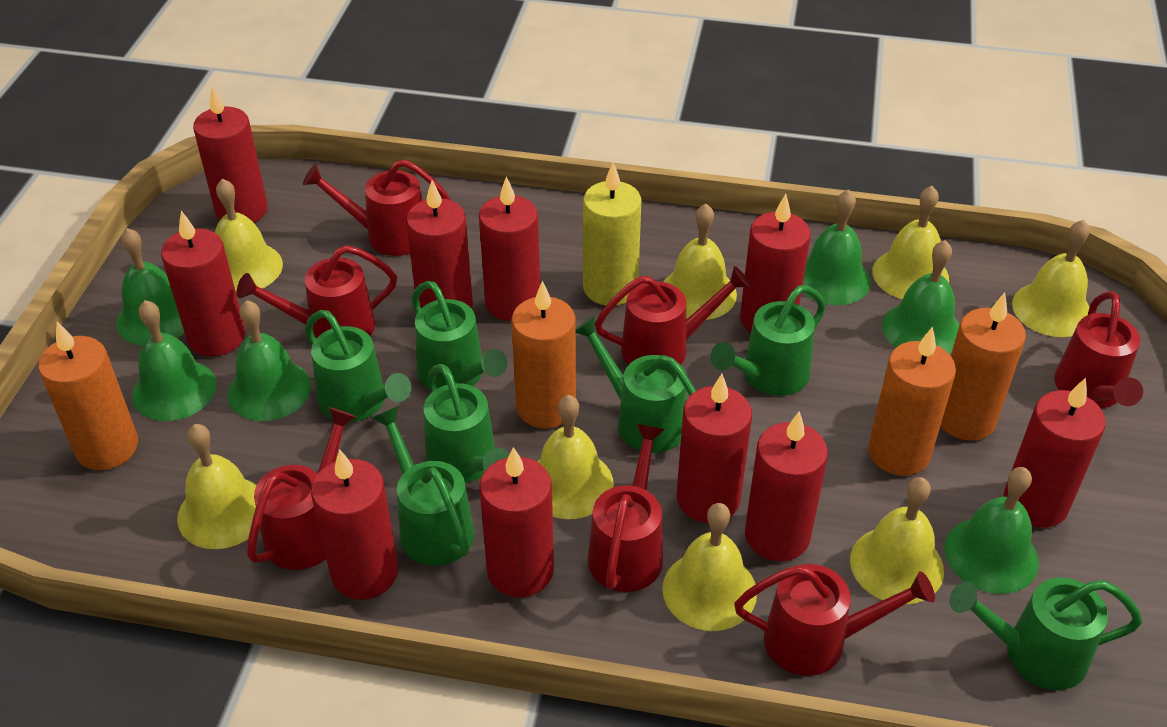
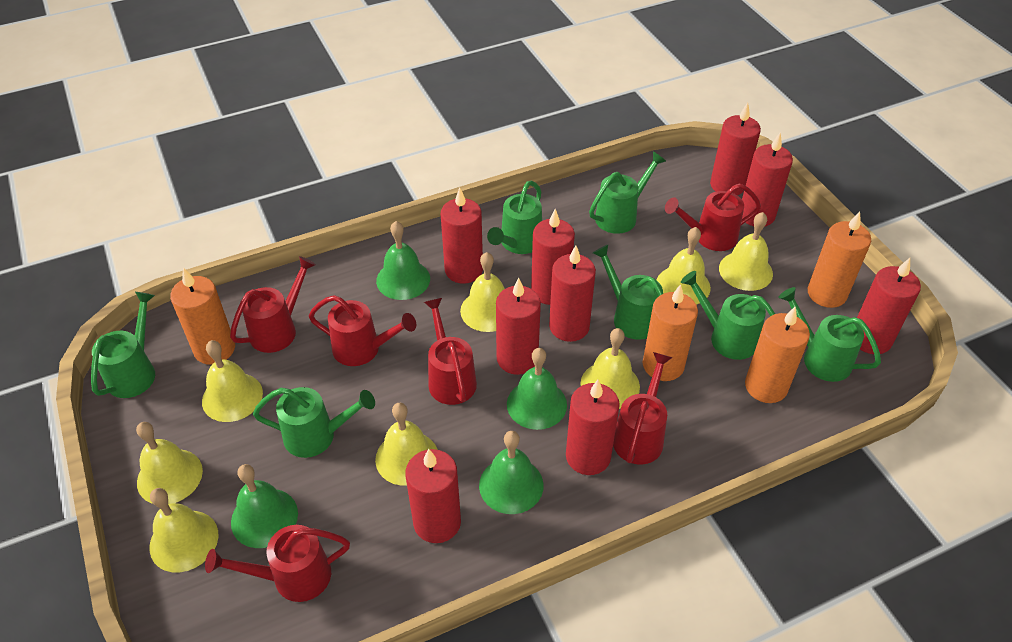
green bell: [116,228,184,346] [132,300,216,421] [227,300,311,421] [803,189,871,305] [882,240,959,354] [944,467,1039,594] = 6 -> [231,464,298,548] [376,221,430,300] [479,431,544,514] [507,348,567,430] = 4
red candle: [161,211,245,356] [193,86,268,223] [311,449,398,600] [406,180,473,308] [479,177,540,321] [479,447,554,597] [677,374,752,523] [740,194,811,333] [745,412,828,561] [1004,378,1106,528] = 10 -> [405,449,461,543] [441,188,483,283] [496,278,541,375] [531,209,575,305] [549,245,596,342] [566,380,620,475] [710,103,761,195] [742,132,793,227] [857,258,921,354] = 9
red watering can: [237,245,397,338] [247,407,356,570] [303,160,451,256] [588,424,665,592] [595,266,751,365] [734,564,935,676] [1054,291,1143,408] = 7 -> [205,525,350,602] [230,256,316,353] [309,295,416,366] [424,298,477,405] [613,352,673,464] [665,184,761,251] = 6
yellow candle: [583,163,642,305] = 1 -> none = 0

